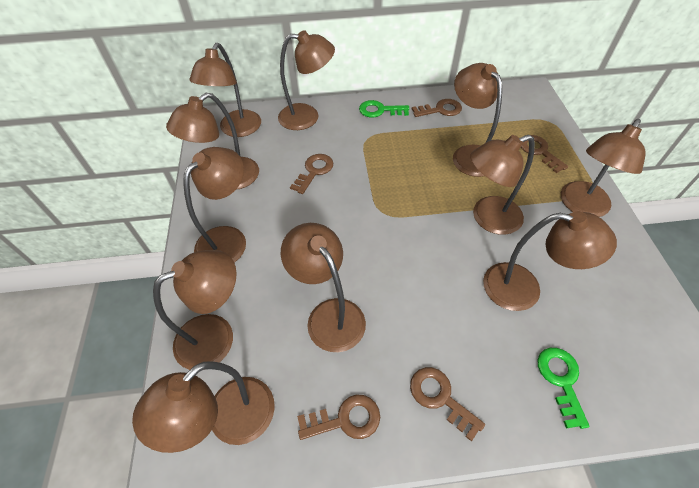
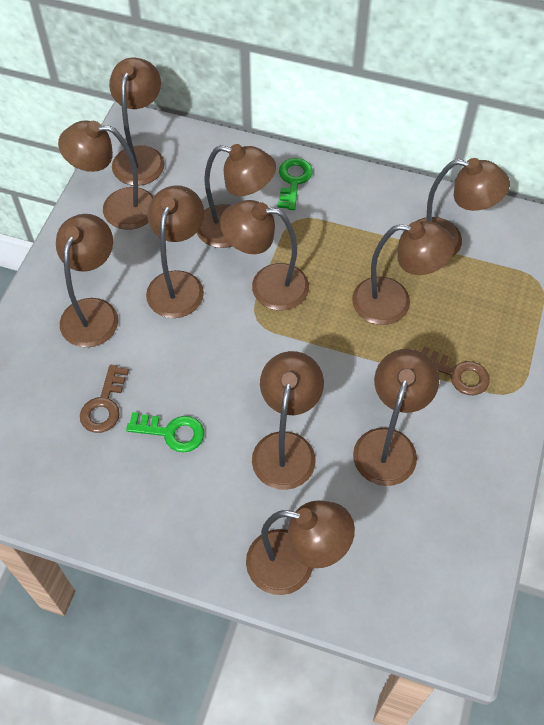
brown key: [290,154,333,194] [297,394,380,440] [410,367,485,441] [412,99,462,117] [521,135,568,173] = 5 -> [80,365,129,433] [422,347,490,395] = 2

